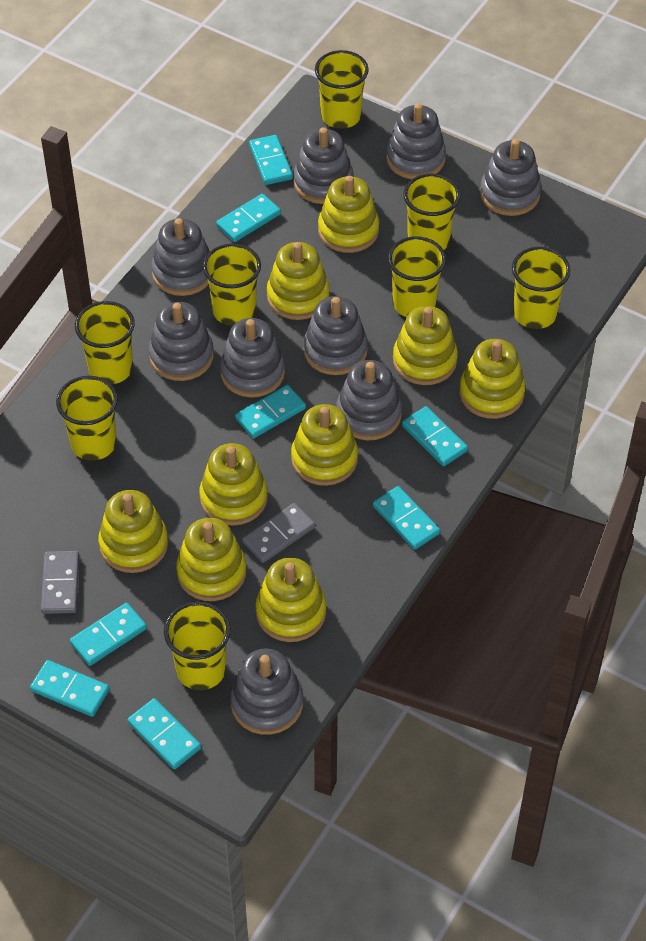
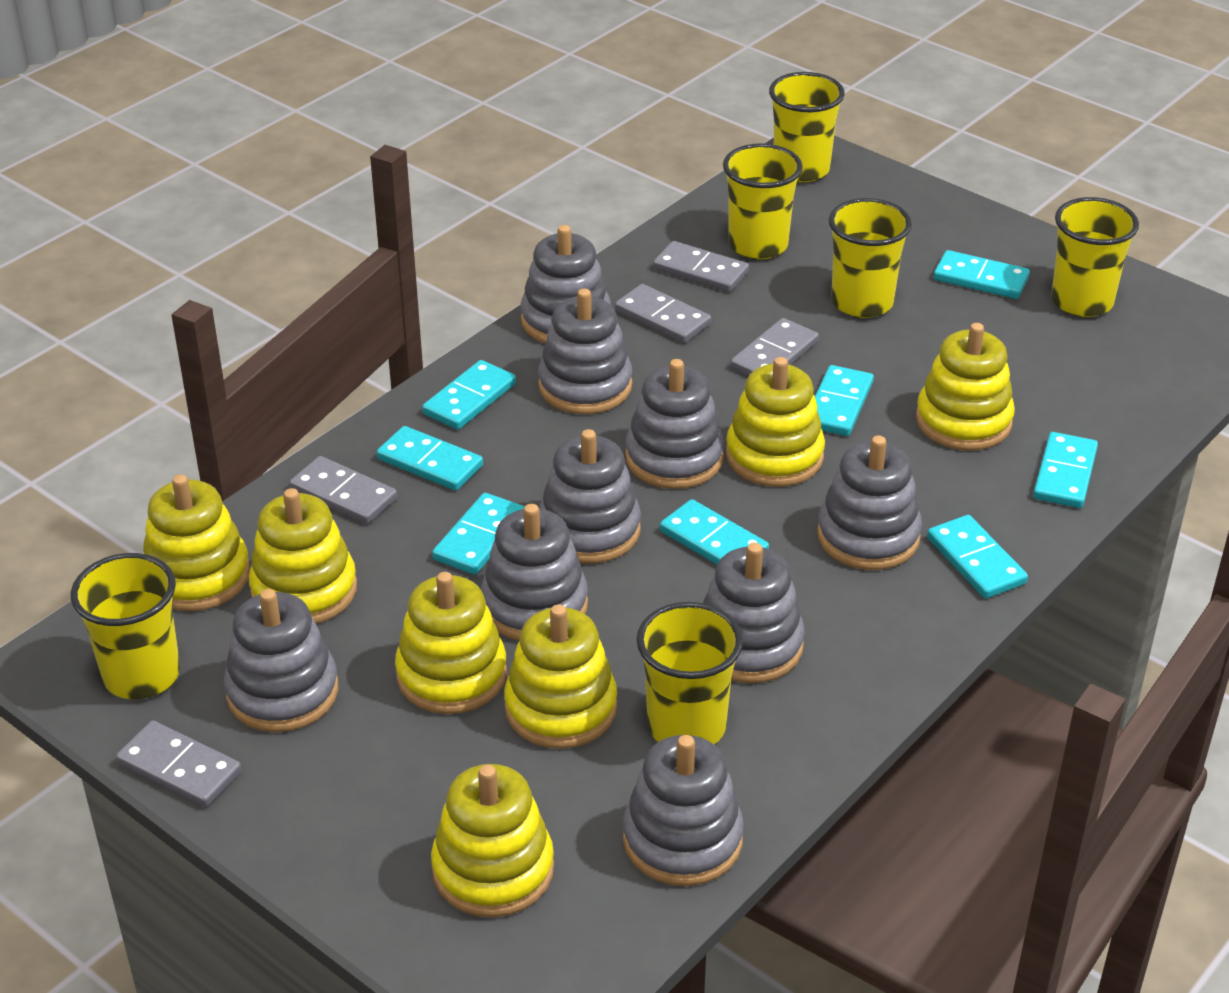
grey domino: [41,551,79,614] [242,503,315,563] = 2 -> [116,721,242,807] [290,456,397,524] [615,284,711,343] [653,241,749,292] [731,318,819,376] = 5
yellow cup: [56,376,118,461] [75,301,135,384] [164,602,231,690] [203,244,261,326] [315,50,369,129] [388,236,446,317] [403,174,460,250] [512,247,570,329] = 8 -> [71,553,180,699] [636,602,743,744] [723,143,803,259] [769,72,845,182] [829,198,912,318] [1051,197,1139,317] = 6
yellow stacking toy: [98,490,168,573] [176,518,247,601] [199,443,268,526] [255,558,326,642] [267,242,330,320] [291,404,358,486] [318,176,379,253] [393,306,458,385] [459,339,525,419] = 9 -> [143,474,250,611] [249,488,357,624] [395,572,507,714] [431,764,554,917] [504,604,617,749] [726,357,825,487] [916,323,1015,450] = 7

